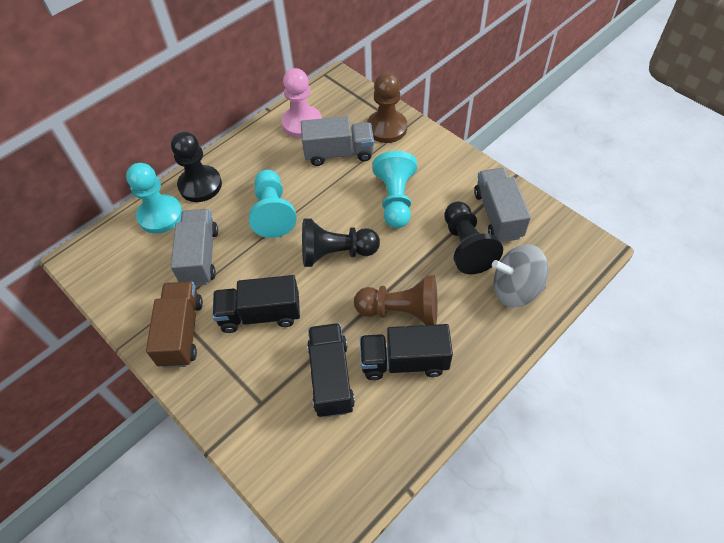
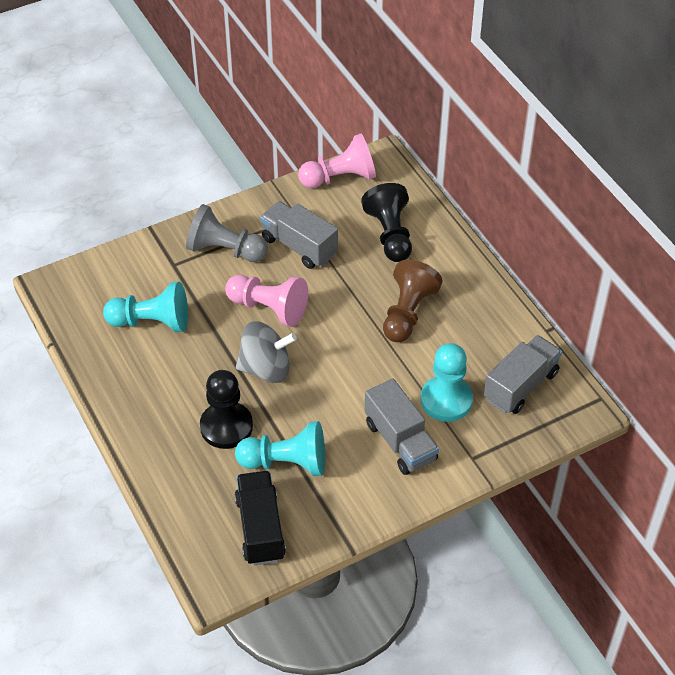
black pawn: [171,132,222,202] [302,219,380,267] [444,202,503,274] = 3 -> [200,370,253,449] [361,183,412,262] = 2
black truck: [212,275,300,333] [307,323,355,417] [360,324,453,380] = 3 -> [235,471,286,565] = 1
brown pawn: [354,275,437,325] [367,73,407,143] = 2 -> [383,260,442,342] = 1
brown truck: [146,282,203,368] = 1 -> none = 0
grey pawn: none = 0 -> [186,204,268,262] = 1
pink pawn: [281,68,322,138] = 1 -> [225,275,308,327] [298,134,376,188] = 2

